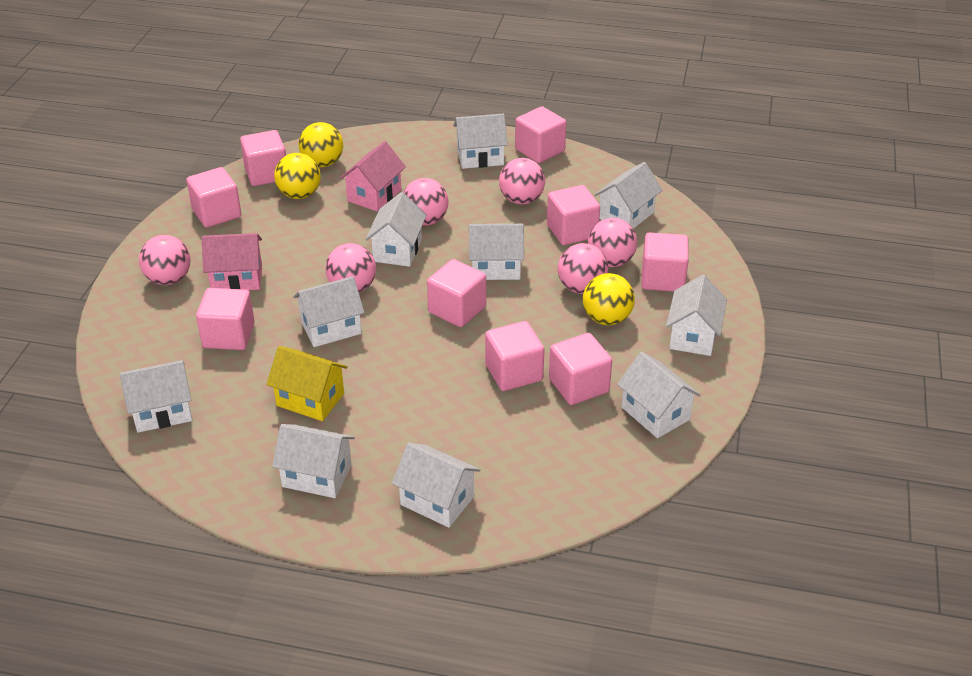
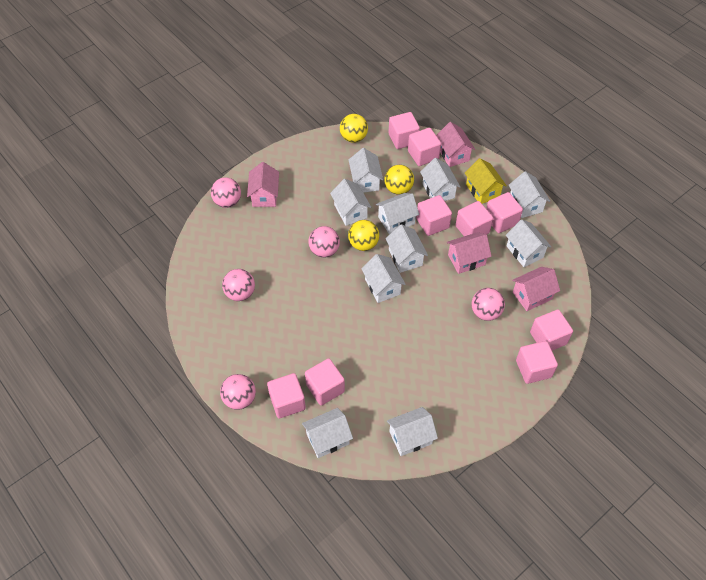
pink ball: [139,235,191,285] [325,243,376,293] [403,178,448,226] [499,158,545,204] [558,243,608,294] [588,218,637,267] = 6 -> [211,178,241,208] [220,374,256,410] [222,269,255,301] [308,226,340,258] [471,288,505,321] = 5
pink house: [202,233,262,290] [340,141,406,212] = 2 -> [247,162,279,207] [436,122,475,167] [447,232,492,274] [512,267,560,311] = 4

